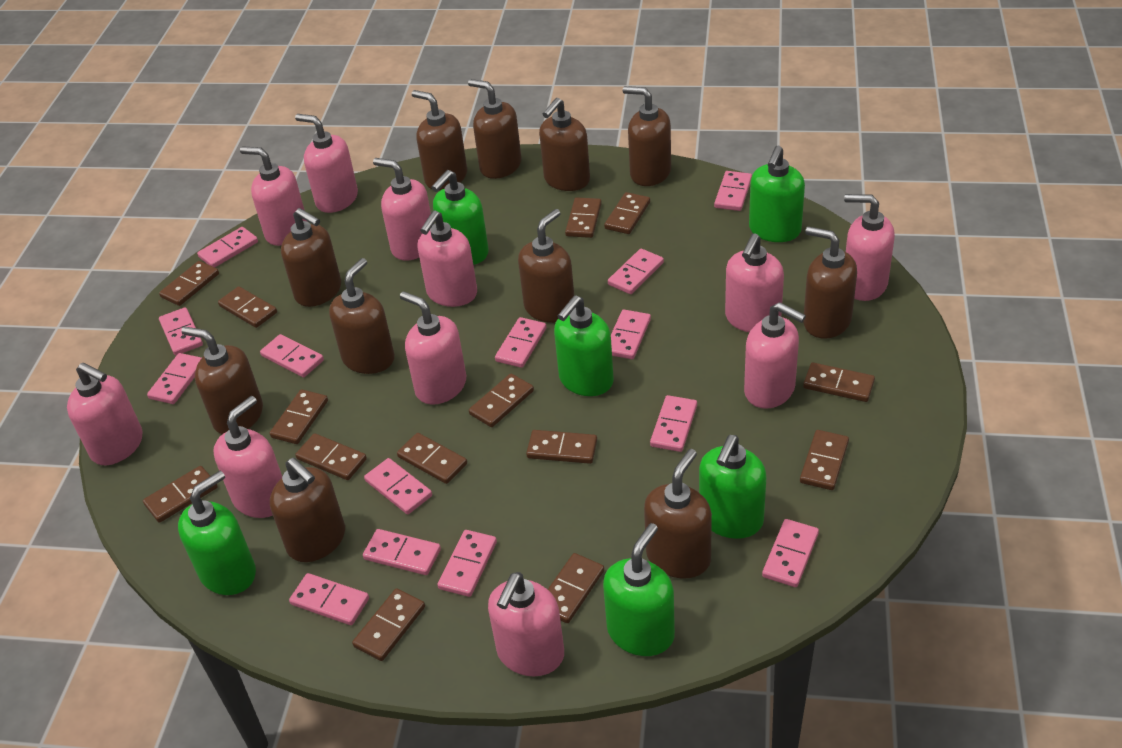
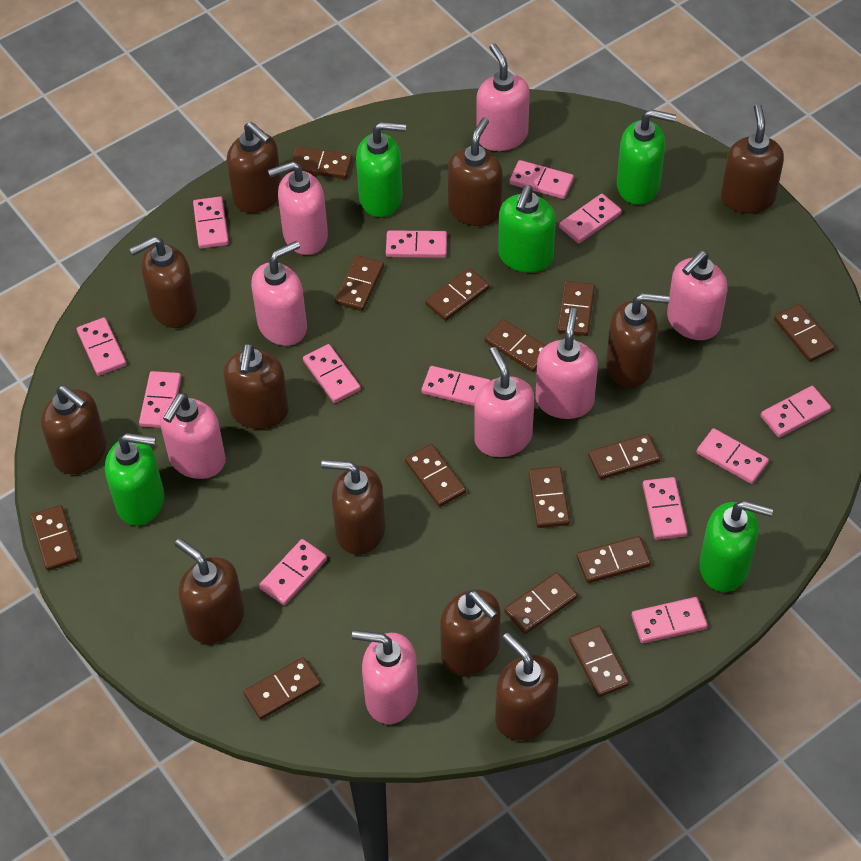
green soap dispenser: [178,471,256,595] [431,170,489,265] [554,295,614,396] [603,523,675,656] [699,435,766,539] [749,145,805,242] = 6 -> [105,433,164,526] [356,122,406,217] [498,185,556,273] [617,109,676,205] [699,501,773,592] = 5
pink domino: [147,353,202,404] [159,307,203,355] [197,227,258,267] [260,334,324,377] [289,573,369,625] [363,529,441,575] [364,458,432,514] [437,530,497,597] [495,317,546,368] [608,249,664,294] [611,310,651,359] [650,395,697,452] [714,171,752,211] [762,519,819,587] = 14 -> [77,317,126,376] [139,371,181,428] [193,196,229,249] [259,539,327,605] [303,344,361,403] [386,230,447,258] [422,366,490,406] [509,160,574,199] [559,194,622,243] [631,597,708,643] [643,477,688,540] [696,428,769,484] [761,386,831,438] = 13
pink soap dispenser: [67,363,143,465] [213,396,282,518] [240,146,306,246] [295,114,358,213] [373,158,431,261] [400,291,466,405] [417,211,477,307] [488,572,564,676] [725,233,784,332] [744,302,806,409] [844,194,895,301] = 11 -> [160,393,226,479] [251,241,307,346] [268,161,328,255] [352,630,418,724] [474,347,534,457] [476,43,530,151] [536,308,598,419] [667,251,727,340] = 8

